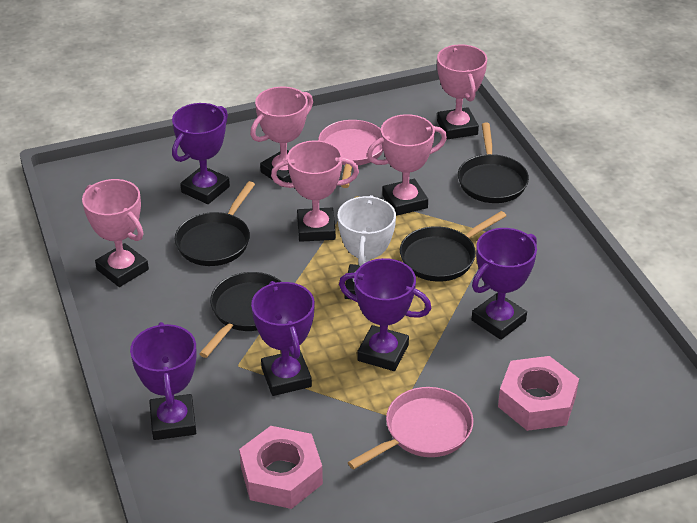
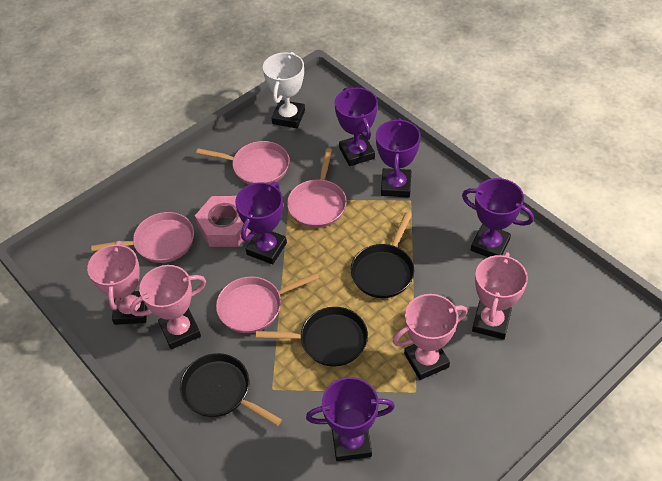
black pan: [175,181,255,266] [199,272,281,358] [400,211,506,282] [458,123,529,203] = 4 -> [180,353,282,426] [256,307,368,367] [351,212,414,298] = 3
pink nut: [239,426,323,509] [498,356,579,431] = 2 -> [195,196,251,247] = 1
pink pan: [318,120,383,188] [348,387,473,470] = 2 -> [91,212,194,263] [196,141,290,185] [216,272,319,333] [287,148,347,228] = 4
pink trophy: [82,179,149,287] [250,87,313,183] [271,140,359,242] [367,114,447,216] [437,44,487,139] = 5 -> [87,241,148,325] [130,265,206,349] [393,294,467,380] [472,252,528,340] = 4

